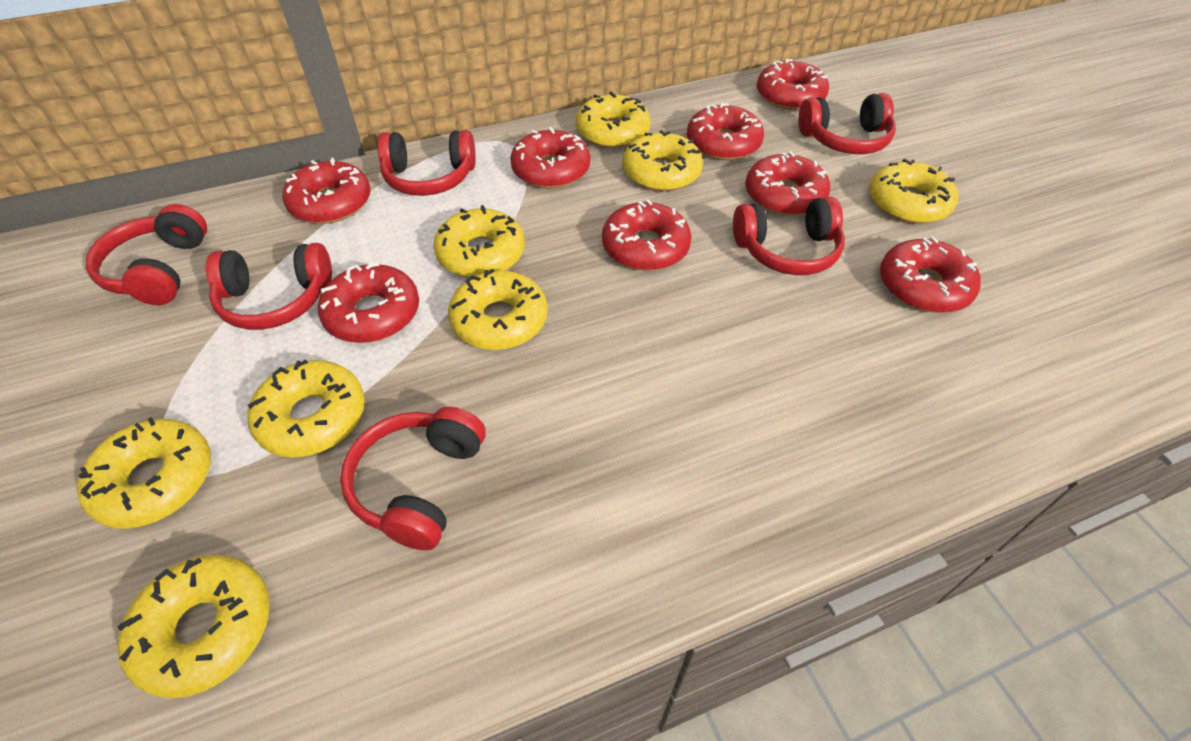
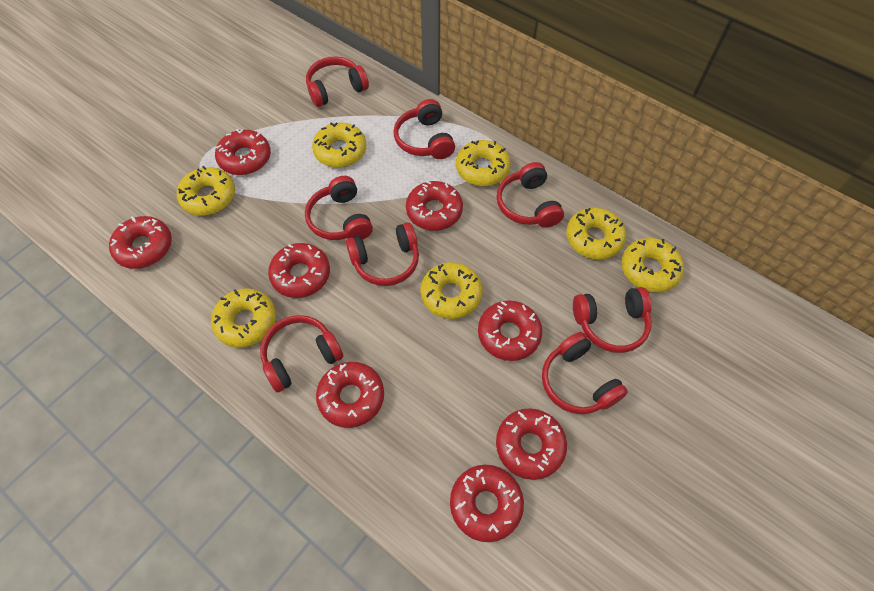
red headphones: [86,204,207,305] [206,243,332,330] [340,407,486,550] [377,130,476,196] [733,197,845,275] [799,93,896,154] = 6 -> [260,315,343,392] [305,176,373,240] [306,57,369,107] [346,222,419,286] [393,99,455,159] [496,162,564,228] [542,332,628,414] [573,287,652,353] = 8
yellow donut: [77,417,211,529] [117,555,270,699] [247,359,365,458] [433,205,525,277] [448,269,548,350] [576,91,651,148] [622,130,703,191] [869,159,958,224] = 8 -> [177,166,235,216] [211,288,276,348] [312,122,366,168] [420,262,483,319] [456,140,511,186] [566,208,626,260] [622,238,684,292] = 7

